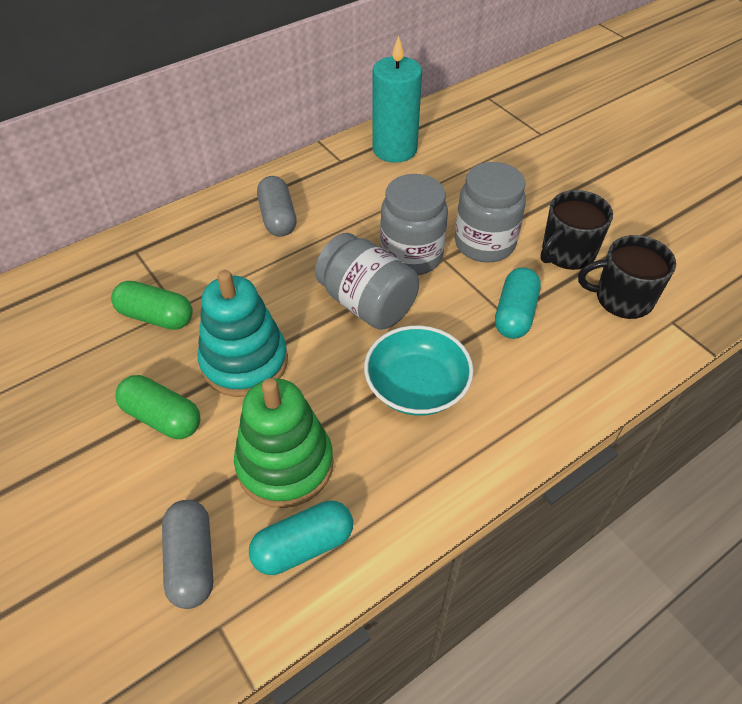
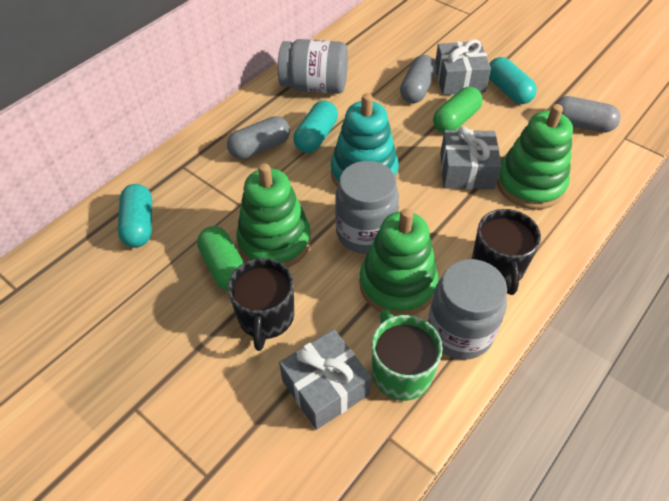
green mug: none = 0 -> [372,310,443,401] = 1
green stacking toy: [234,378,334,508] = 1 -> [236,163,311,268] [359,208,438,316] [497,104,573,210] = 3
grey capsule: [162,500,213,609] [257,176,297,237] = 2 -> [227,116,290,159] [400,55,437,103] [554,96,621,133] = 3
grey gift: none = 0 -> [279,329,371,430] [435,39,491,95] [440,126,501,189] = 3
turquoise bowl: [364,325,474,416] = 1 -> none = 0
turquoise candle: [372,35,422,163] = 1 -> none = 0
turquoise capsule: [249,501,353,575] [495,267,541,339] = 2 -> [118,184,152,248] [293,100,338,153] [489,57,537,104] = 3

